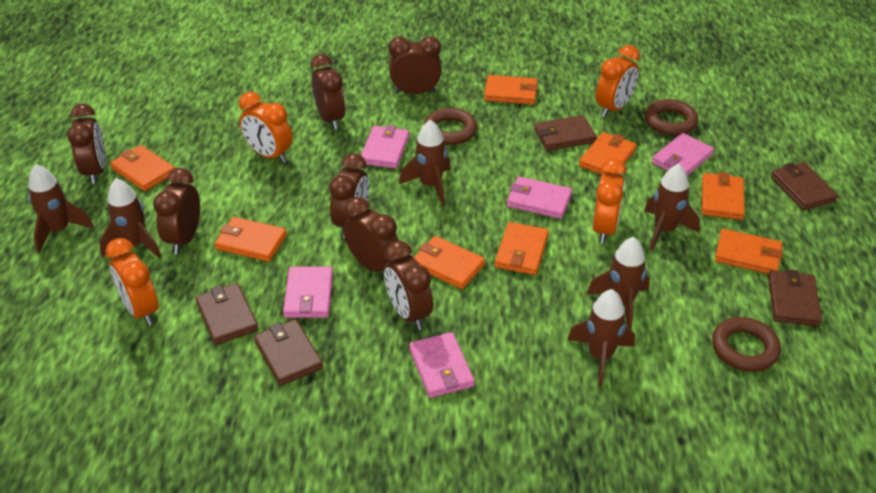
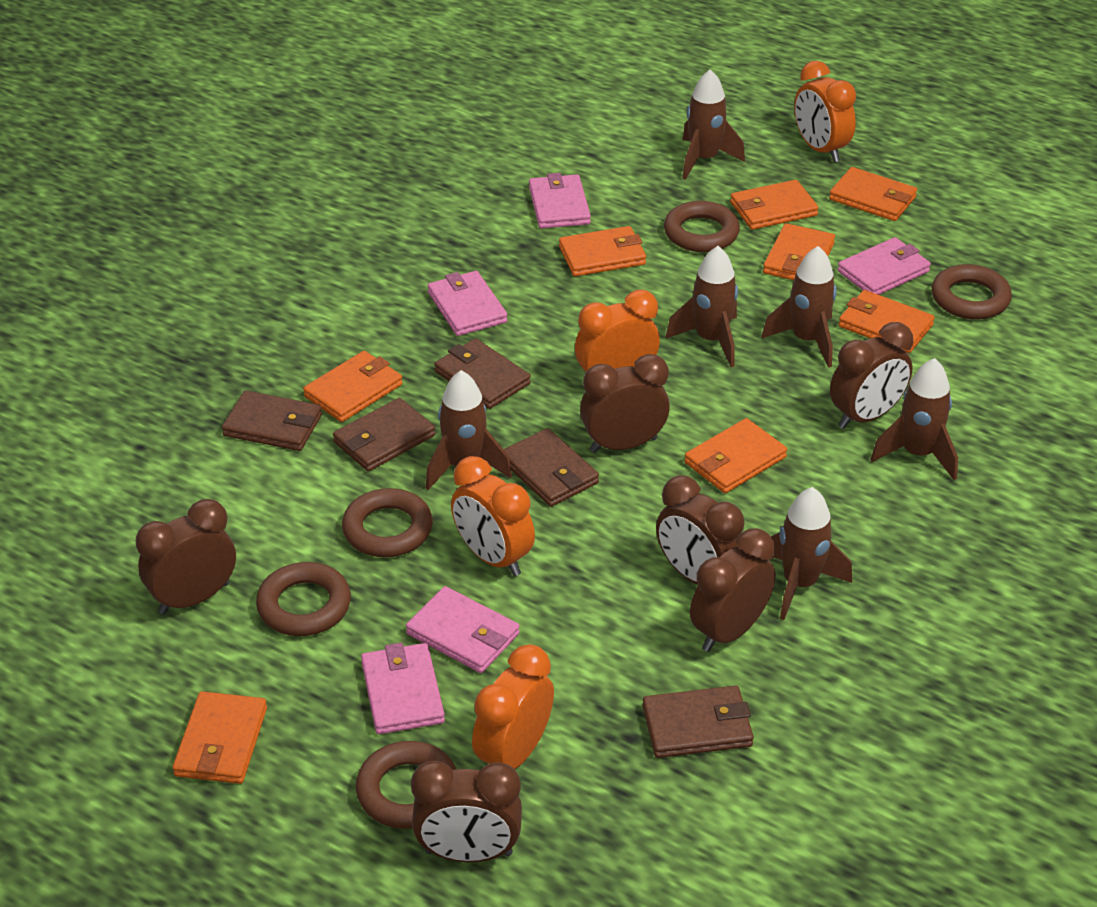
brown clock: [67,103,106,184] [153,168,200,254] [311,54,346,130] [329,153,369,238] [343,197,399,272] [384,241,433,330] [389,36,441,94] = 7 -> [136,499,236,614] [411,761,522,862] [580,354,670,453] [656,475,745,585] [690,528,776,652] [830,322,913,429] = 6
brown ring: [424,108,477,145] [645,99,698,136] [712,317,781,372] = 3 -> [256,562,351,636] [342,488,433,557] [356,741,456,829] [664,201,740,252] [932,264,1012,320] = 5

